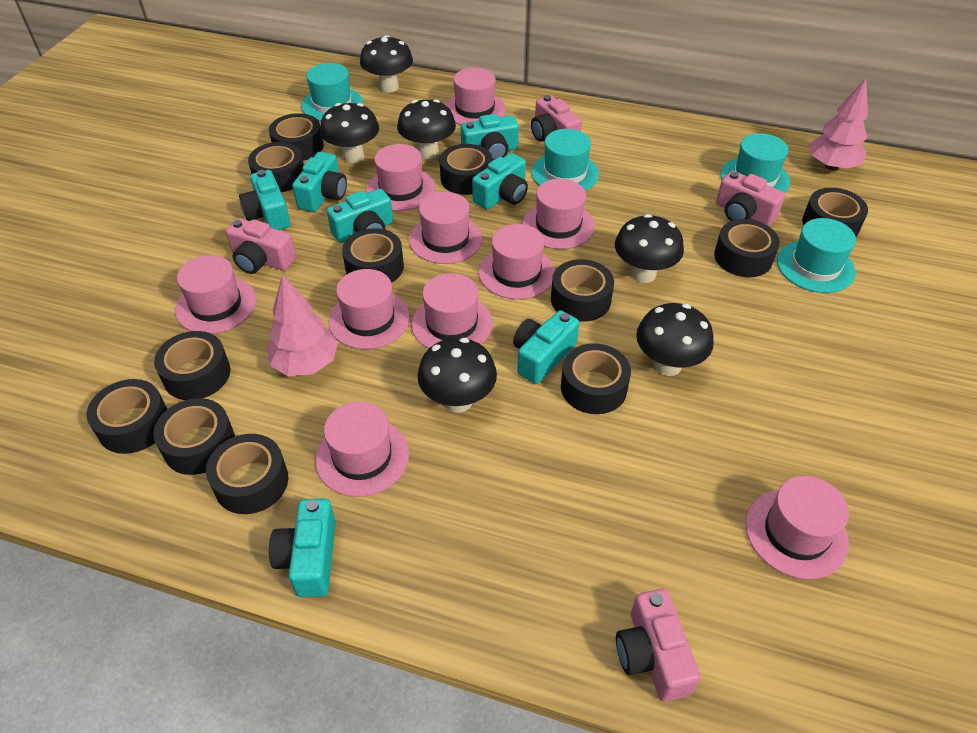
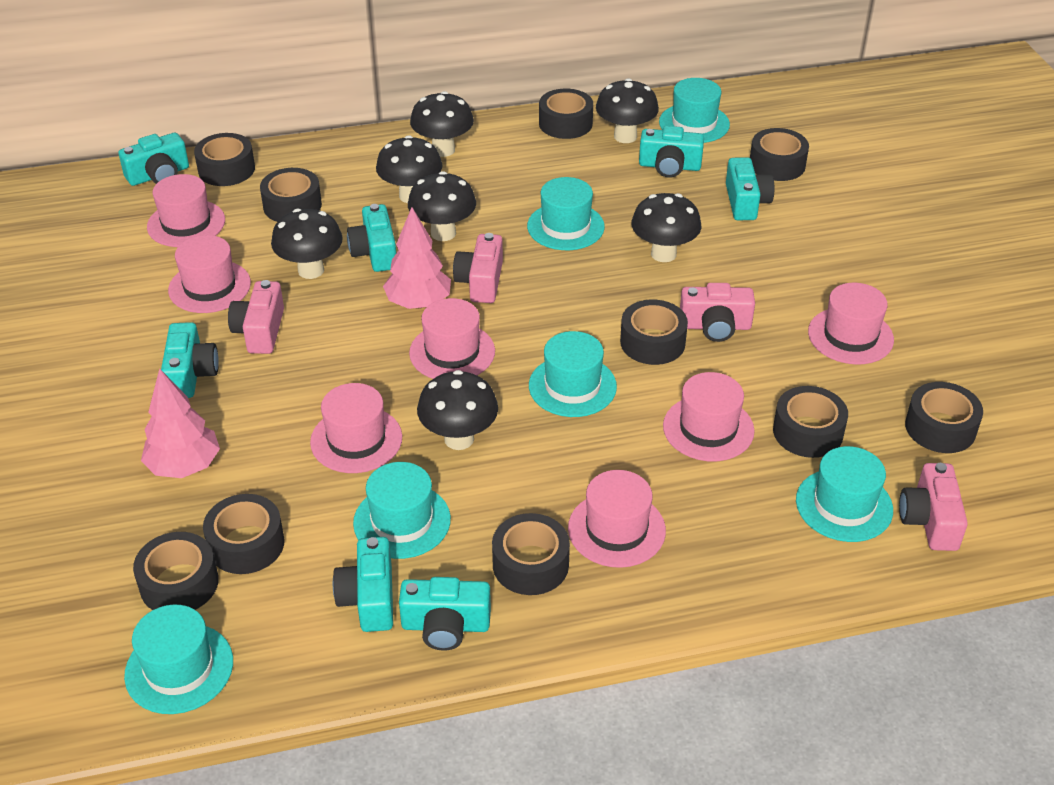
black mushroom: [320,103,379,163] [360,35,413,93] [397,99,456,159] [417,338,497,413] [615,214,684,283] [636,303,714,376] = 6 -> [271,208,343,279] [376,135,442,203] [408,171,476,241] [410,91,474,157] [417,370,498,450] [596,78,659,143] [631,193,701,262] = 7
black tape: [86,379,167,454] [153,398,235,475] [154,331,230,400] [206,434,288,514] [248,142,304,192] [269,113,324,161] [342,228,404,283] [439,144,493,195] [551,259,614,322] [561,343,631,414] [714,219,780,277] [802,188,868,237] = 12 -> [133,532,219,610] [194,133,255,186] [203,494,285,574] [260,168,322,222] [492,513,570,595] [539,89,593,139] [620,299,688,365] [750,128,809,181] [773,386,848,458] [905,382,983,453] = 10
pink hat: [175,255,257,334] [315,402,409,497] [328,269,410,349] [366,144,436,211] [409,192,483,264] [411,273,493,349] [445,68,506,125] [479,224,555,300] [522,179,595,249] [745,476,849,579] = 10 -> [147,174,225,247] [168,235,251,313] [310,383,402,473] [409,298,495,379] [568,470,666,568] [663,372,755,461] [808,283,894,364] = 7
turquoise hat: [301,63,363,121] [531,129,599,191] [721,133,790,193] [777,218,856,293] = 4 -> [124,605,233,714] [353,462,451,559] [527,177,605,250] [529,331,617,417] [659,78,730,143] [796,446,893,542] = 6

